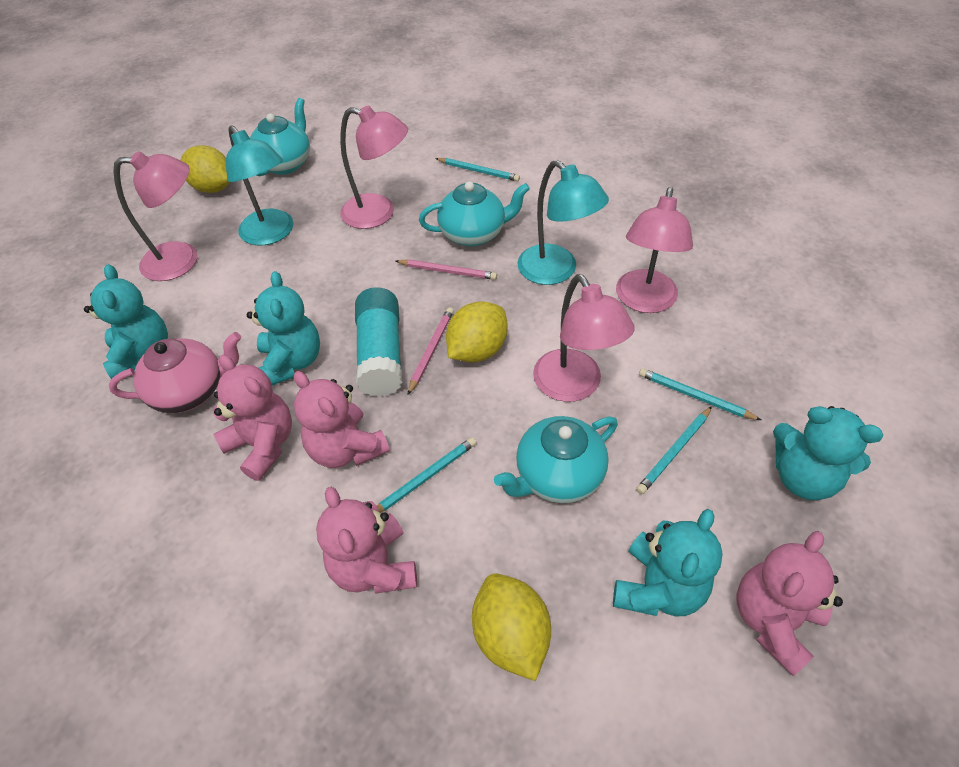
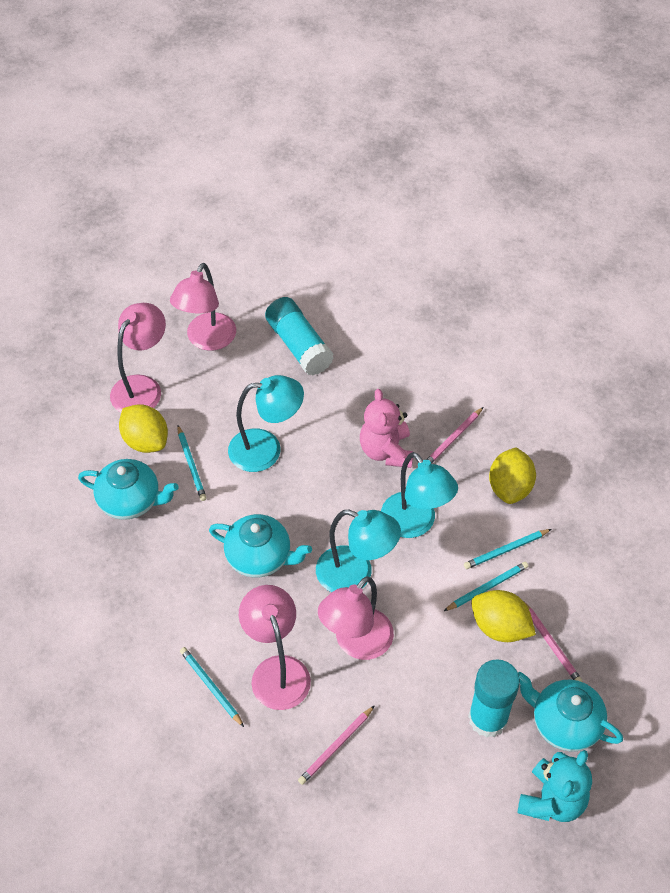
pink pencil: [396,259,497,280] [408,307,454,395] = 2 -> [298,705,375,785] [426,407,483,464] [524,602,582,682] = 3
pink teapot: [109,332,241,413] = 1 -> none = 0
pink teddy bear: [212,355,292,481] [294,371,390,468] [316,487,417,593] [737,531,843,676] = 4 -> [360,389,414,468] = 1
turquoise glue stick: [355,287,403,397] = 1 -> [265,297,334,376] [468,659,520,738] = 2
turquoise lamp: [226,125,294,245] [517,160,609,285] = 2 -> [228,375,304,472] [316,510,401,592] [381,452,458,538] = 3
turquoise teddy bear: [84,264,168,379] [247,271,320,385] [613,509,723,617] [773,406,883,500] = 4 -> [518,750,592,822] = 1

